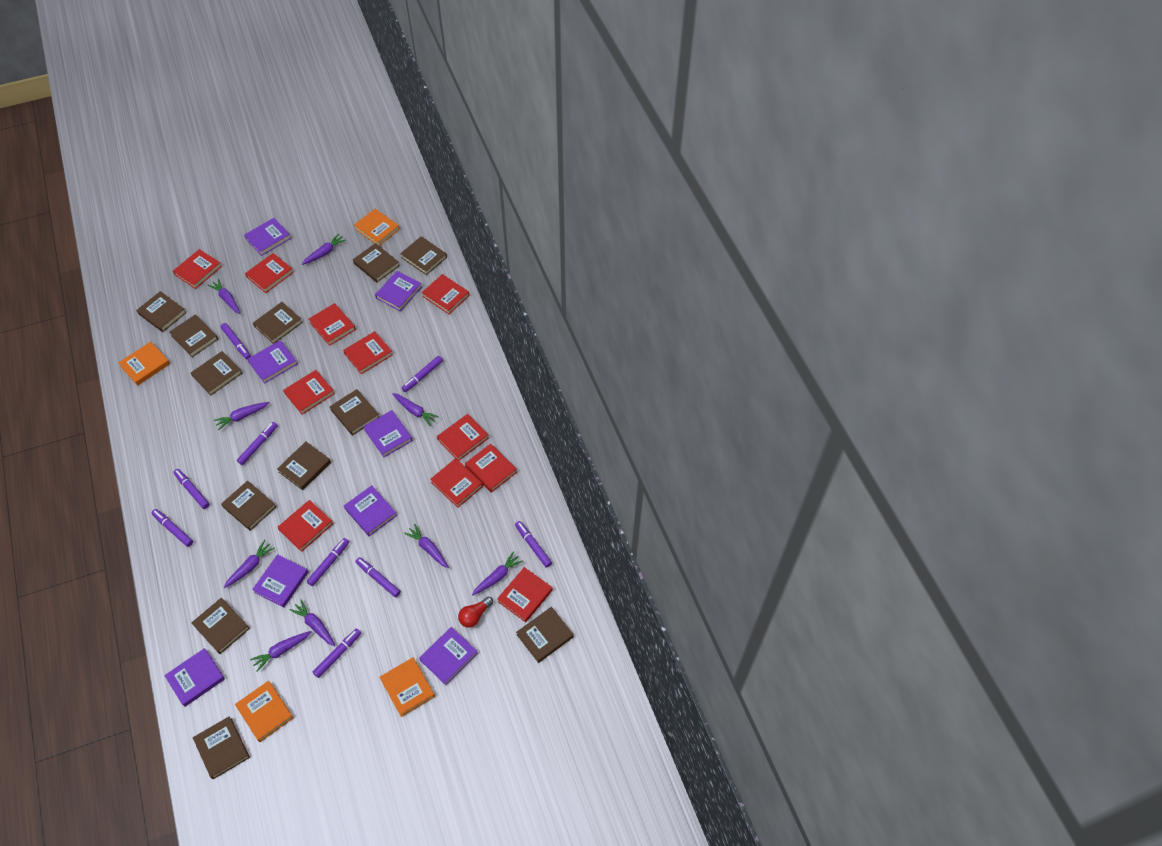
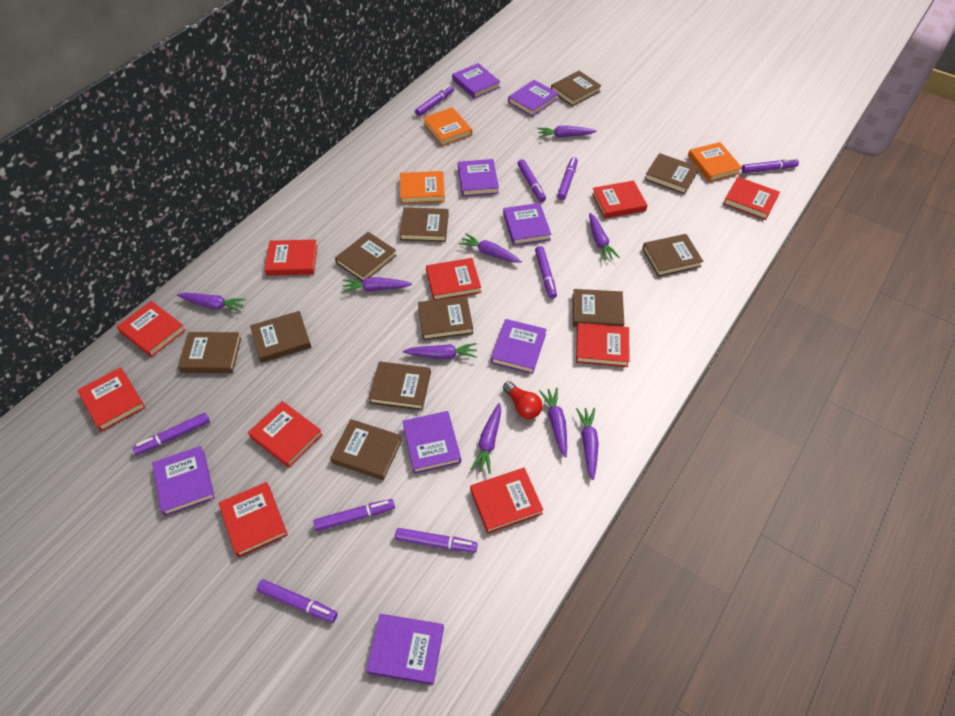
brown book: [136,291,186,332] [169,314,218,357] [191,351,242,395] [191,598,250,654] [193,717,250,779] [221,481,276,531] [253,302,303,344] [277,441,331,490] [330,389,379,436] [353,243,399,283] [400,236,447,275] [516,607,574,663] = 12 -> [178,332,241,373] [250,311,312,363] [330,419,402,480] [335,232,397,281] [369,361,431,410] [399,207,449,242] [418,296,473,340] [551,71,601,106] [573,289,624,327] [642,234,703,277] [644,153,699,194] = 11
orange book: [118,342,170,386] [235,681,294,742] [354,209,400,246] [379,657,435,717] = 4 -> [400,171,445,204] [423,107,472,146] [688,142,742,182] = 3
red book: [173,249,222,289] [245,253,294,293] [277,500,333,552] [283,370,335,415] [309,303,356,346] [343,331,393,374] [422,274,470,314] [430,458,483,508] [437,414,489,460] [465,444,517,493] [497,567,552,622] = 11 -> [77,367,146,432] [117,301,186,357] [219,482,288,558] [248,401,323,468] [264,240,318,276] [426,258,481,300] [470,468,543,534] [576,323,630,367] [592,181,647,219] [723,177,780,220] = 10

